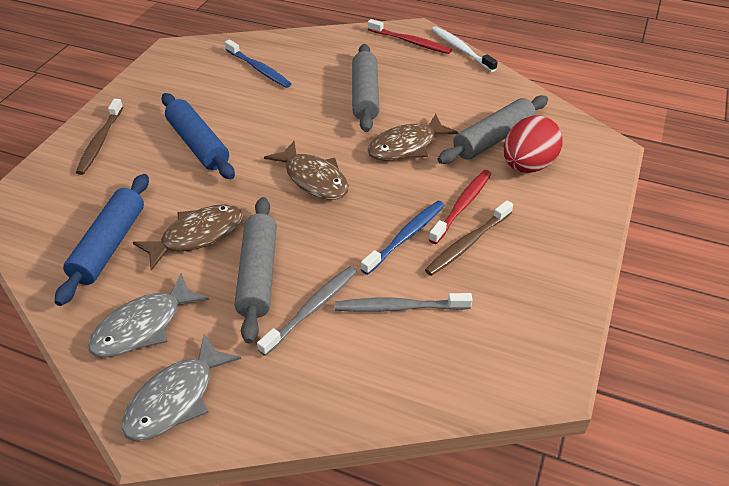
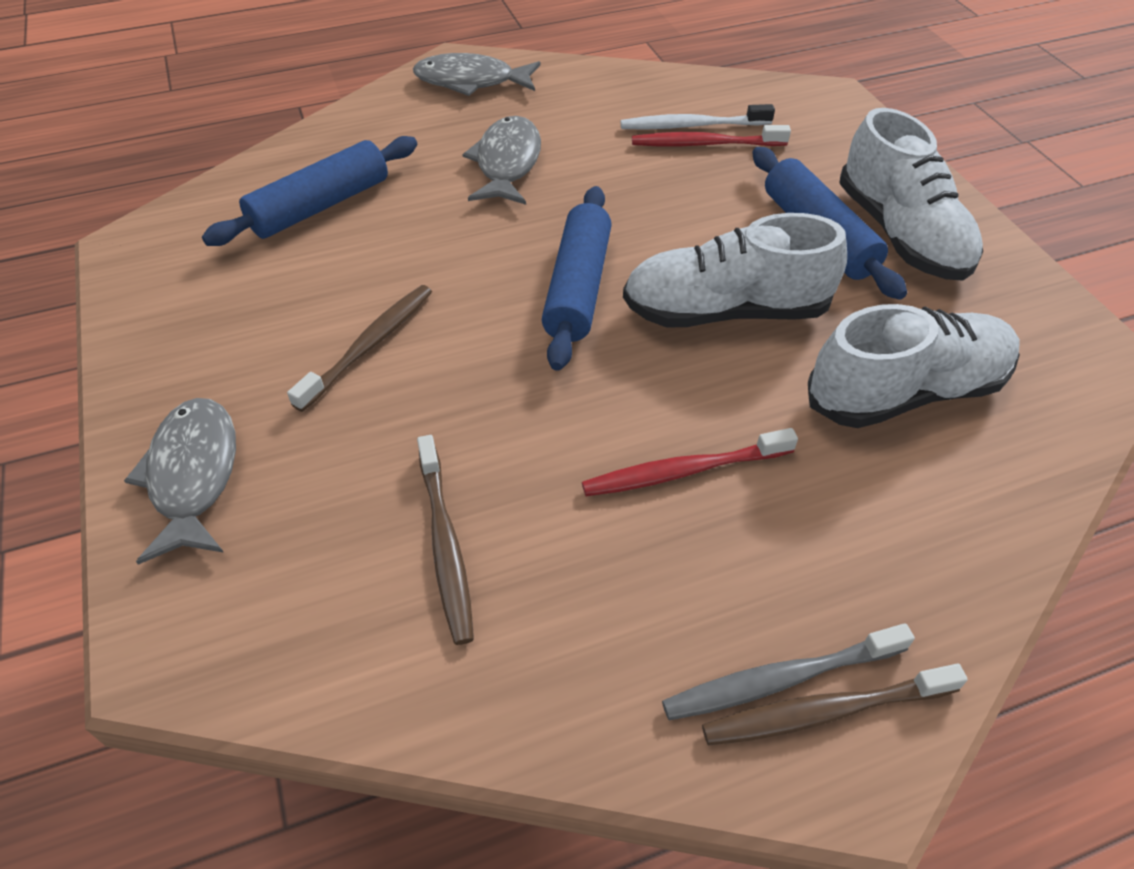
blue rolling pin: [55,174,149,306] [162,93,235,179] = 2 -> [202,136,417,246] [542,186,612,371] [752,147,907,300] = 3
blue toothbrush: [225,39,291,88] [361,201,445,275] = 2 -> none = 0
brown fish: [133,204,243,271] [264,141,349,200] [367,114,458,161] = 3 -> none = 0
brown toothbrush: [76,99,123,175] [425,200,513,276] = 2 -> [287,285,432,412] [417,435,474,645] [702,663,968,745] = 3
grey fish: [87,273,209,357] [121,334,241,441] = 2 -> [124,398,236,565] [413,53,540,96] [462,116,541,205] = 3
grey rolling pin: [234,197,277,343] [352,44,379,132] [438,95,548,164] = 3 -> none = 0
grey toothbrush: [257,266,357,356] [335,293,473,312] = 2 -> [662,623,915,720] = 1
red egg: [504,116,563,173] = 1 -> none = 0
white shoe: none = 0 -> [623,213,847,327] [808,304,1020,428] [839,108,983,280] = 3

